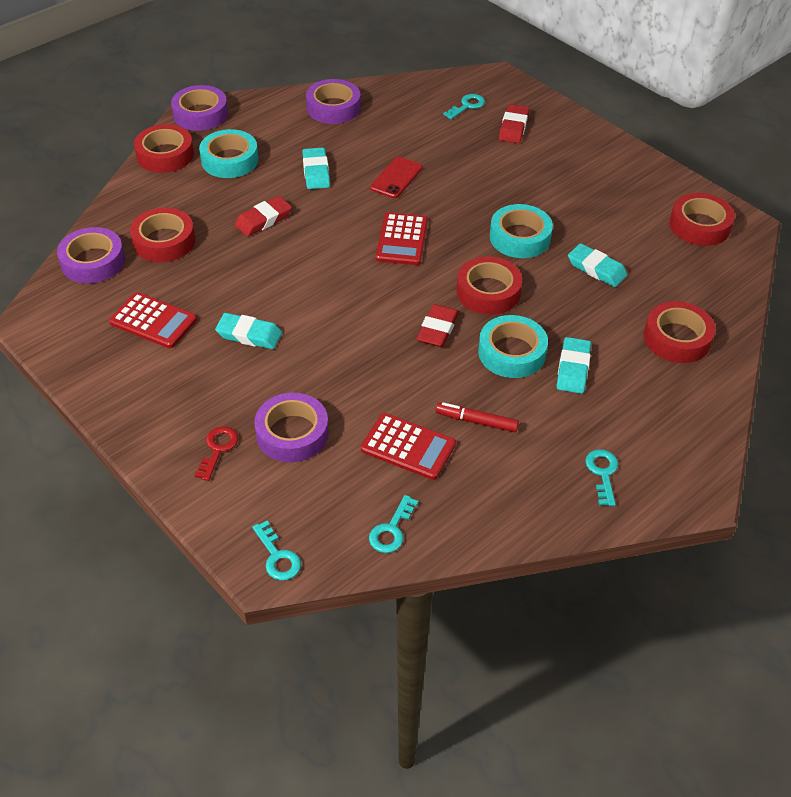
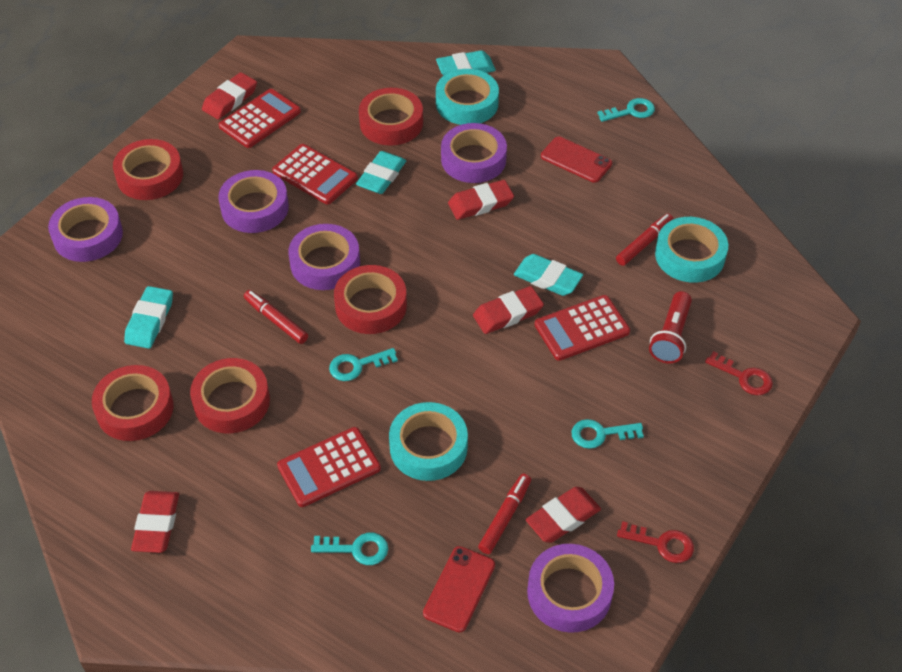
purple tape: [57,227,125,284] [171,85,228,131] [254,392,329,462] [306,79,361,124] = 4 -> [48,197,123,262] [218,170,289,233] [289,224,360,290] [441,123,507,183] [527,544,614,633] = 5
red calculator: [109,292,197,348] [361,413,456,480] [376,212,428,265] = 3 -> [219,89,301,148] [272,144,358,205] [277,427,381,507] [535,295,630,361] = 4
red eraser: [235,196,292,236] [417,304,459,347] [499,104,529,143] = 3 -> [131,491,179,553] [202,72,257,120] [448,180,514,220] [473,286,544,334] [526,487,601,543] = 5
red flashlight: none = 0 -> [649,291,692,364] = 1
red key: [194,426,238,481] = 1 -> [617,521,694,563] [705,351,773,395] = 2
red marker: [435,402,519,432] = 1 -> [244,290,308,344] [478,474,531,554] [616,214,674,266] = 3
red phone: [370,157,423,198] = 1 -> [423,546,495,633] [541,137,612,183] = 2

